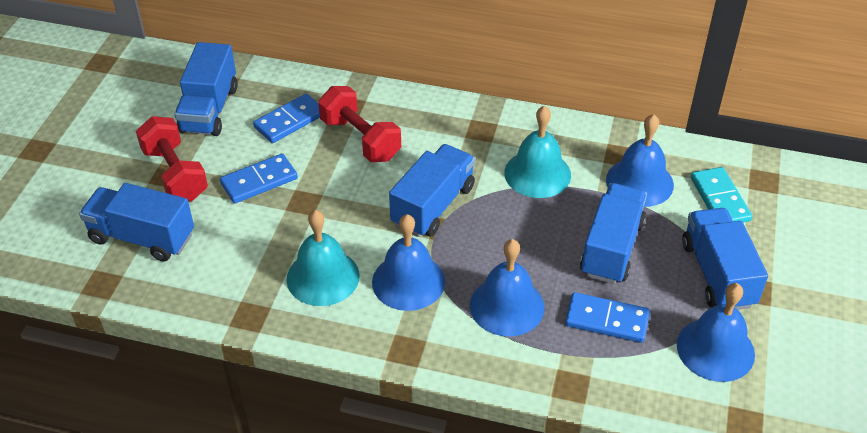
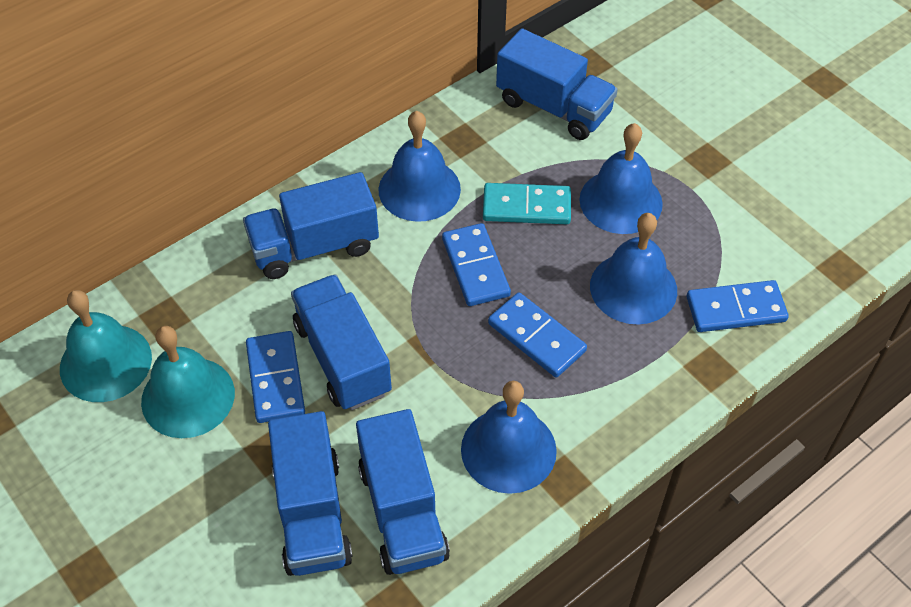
blue domino: [220,154,298,204] [253,94,320,143] [565,292,650,343] = 3 -> [246,331,305,423] [442,223,511,306] [488,292,587,377] [687,280,789,332] = 4
red dumbbell: [136,116,208,201] [318,86,401,162] = 2 -> none = 0

